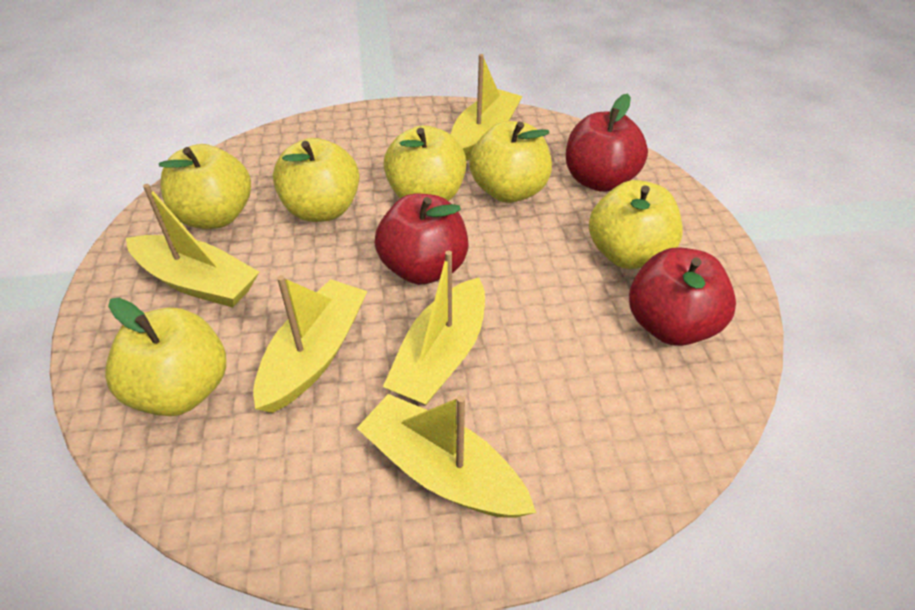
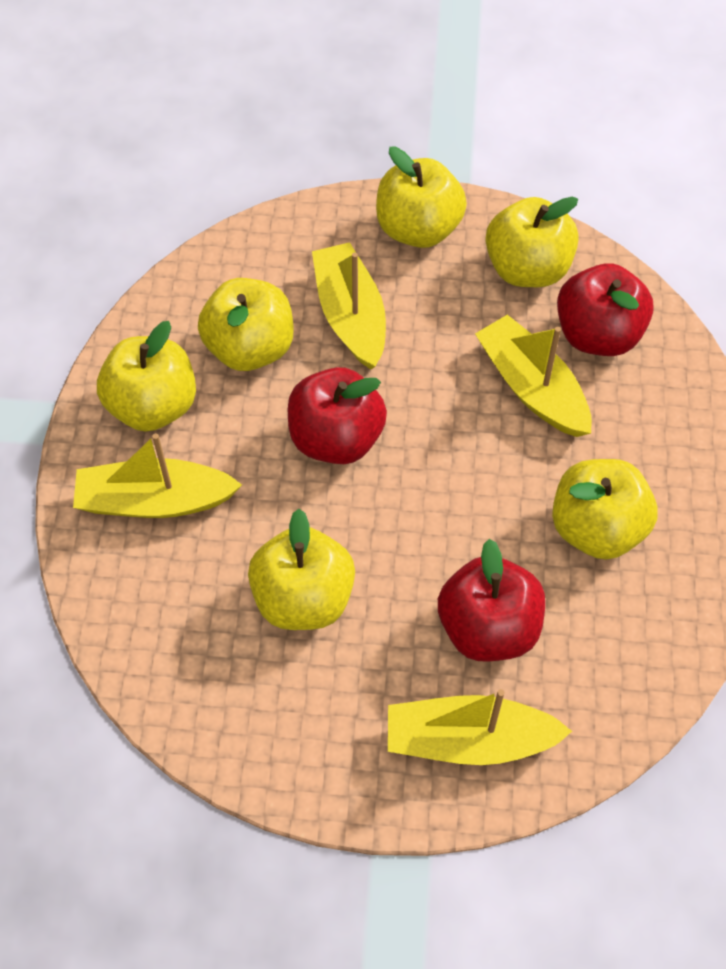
yellow boat: [126,184,259,308] [253,275,367,413] [357,394,536,518] [383,250,485,405] [450,54,523,160] = 5 -> [73,433,242,518] [312,242,386,370] [388,689,572,765] [475,315,592,437] = 4

